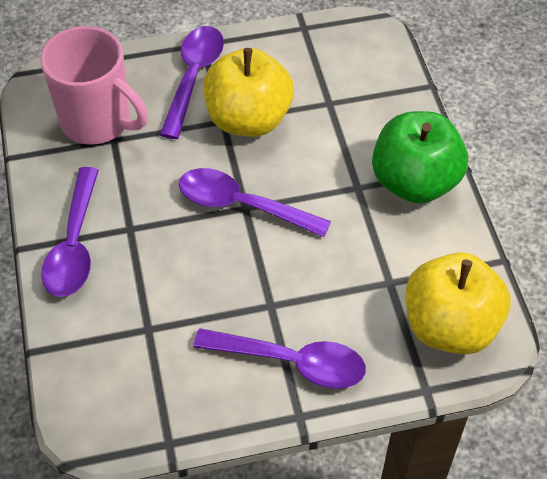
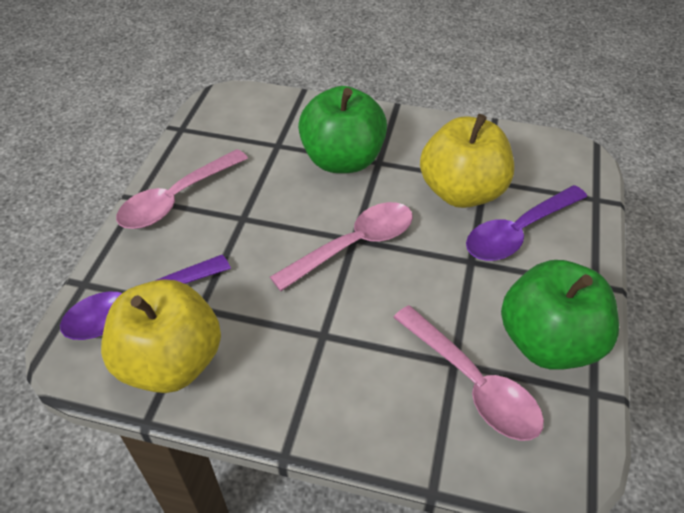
green apple: [372,111,468,204] = 1 -> [298,86,387,173] [501,260,619,370] = 2
pink mug: [40,26,148,144] = 1 -> none = 0
pink spoon: none = 0 -> [116,149,248,229] [270,202,413,291] [393,305,544,441] = 3
purple spoon: [41,167,99,297] [160,26,224,139] [179,168,331,237] [193,328,366,389] = 4 -> [60,255,231,340] [466,185,587,261] = 2

